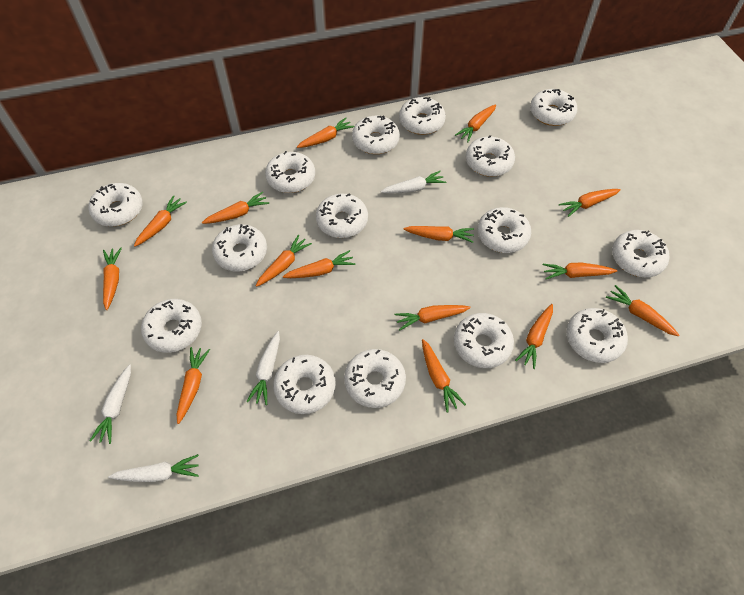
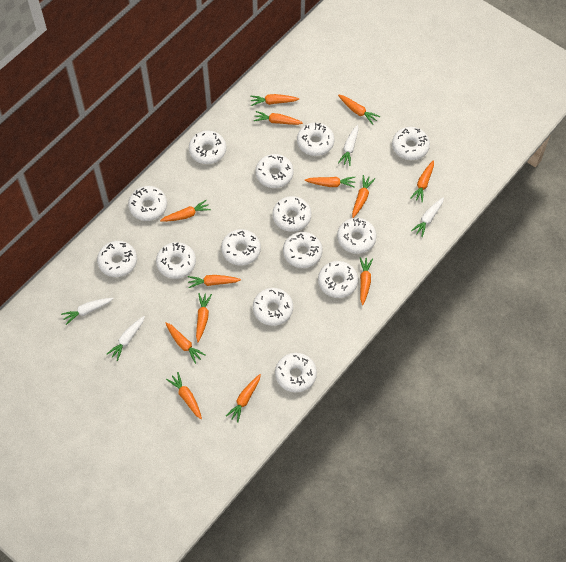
orange carrot: [103,248,122,310] [134,195,187,247] [176,347,210,424] [202,192,269,224] [256,235,312,287] [283,250,356,278] [297,118,355,148] [394,305,471,331] [403,226,474,243] [422,339,466,412] [455,104,496,142] [515,304,553,369] [543,263,617,279] [559,189,621,217] [606,285,679,336] = 15 -> [160,199,211,222] [166,322,206,364] [166,372,202,419] [188,275,241,288] [196,293,212,342] [226,374,261,423] [250,94,299,106] [254,111,303,125] [305,177,355,188] [338,94,380,125] [352,175,375,218] [360,257,373,305] [410,161,434,203] = 13
white donut: [89,183,143,227] [141,299,202,353] [212,224,267,271] [265,151,315,193] [273,355,336,414] [316,193,368,238] [344,349,406,408] [352,115,400,154] [399,97,446,135] [454,313,514,368] [465,135,515,177] [477,207,531,253] [530,89,577,126] [566,308,628,363] [612,230,669,277] = 15 -> [97,241,137,277] [128,186,167,221] [156,242,196,279] [189,131,226,164] [221,229,261,266] [253,288,293,326] [255,154,294,188] [272,196,311,232] [275,353,317,393] [283,232,322,268] [297,122,335,156] [318,261,358,298] [337,218,377,254] [392,127,430,160] = 14

